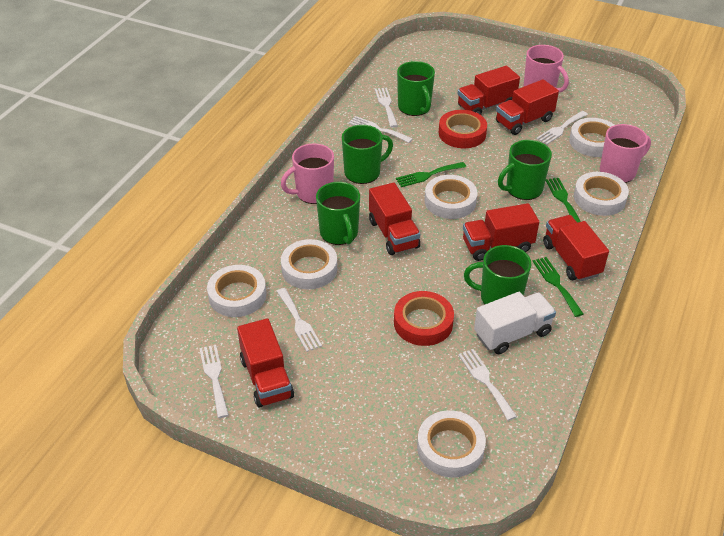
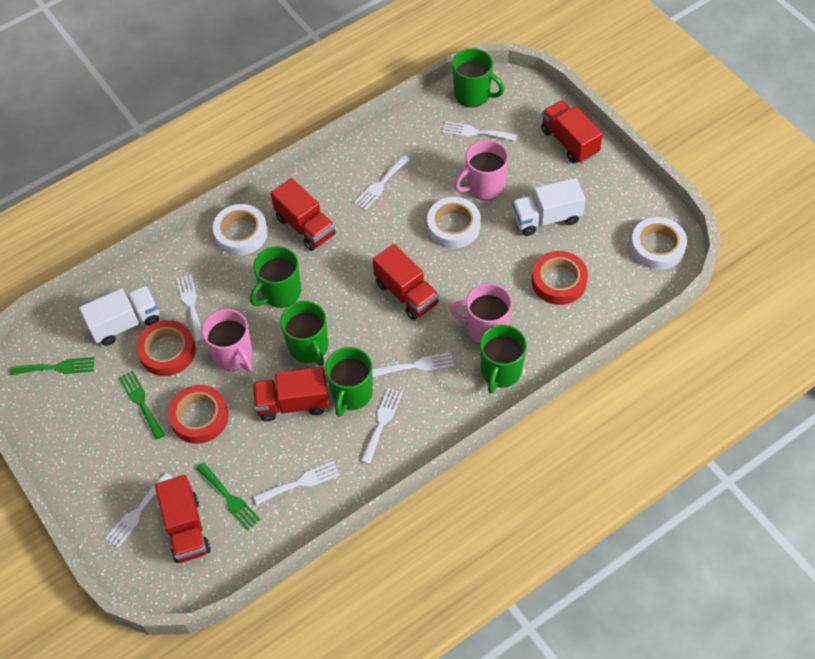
red tape: [394,291,454,346] [439,110,487,148] = 2 -> [137,320,196,376] [168,385,228,444] [532,251,588,305] = 3
red truck: [237,318,294,408] [369,183,420,255] [458,66,520,115] [463,203,539,261] [496,79,559,135] [543,215,609,281] = 6 -> [155,475,211,563] [253,367,329,422] [270,178,336,251] [372,244,439,320] [541,100,603,163] = 5
white fork: [199,345,229,418] [277,288,322,352] [348,116,413,143] [375,88,398,127] [458,349,517,421] [536,111,588,145] = 6 -> [105,472,173,547] [176,274,204,342] [254,461,339,505] [354,155,410,210] [361,388,403,464] [372,352,454,377] [443,121,517,141] = 7
white tape: [207,265,266,317] [281,239,337,289] [417,410,486,478] [425,175,477,219] [569,118,614,157] [574,172,629,216] = 6 -> [213,204,268,256] [427,197,481,249] [630,217,687,270] = 3
white truck: [474,292,556,354] = 1 -> [79,285,159,346] [512,178,586,236] = 2

